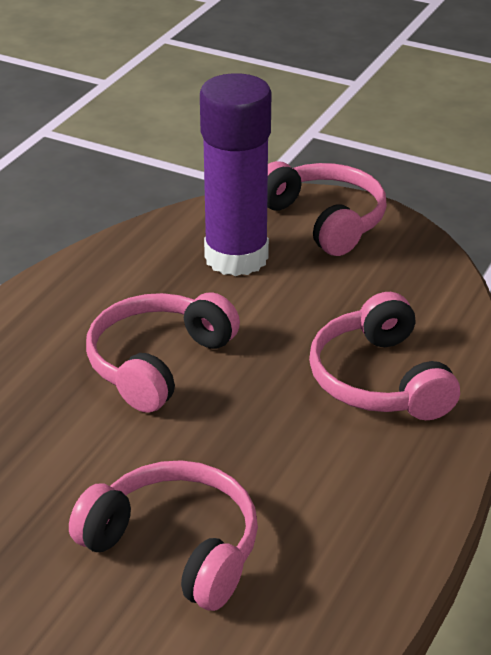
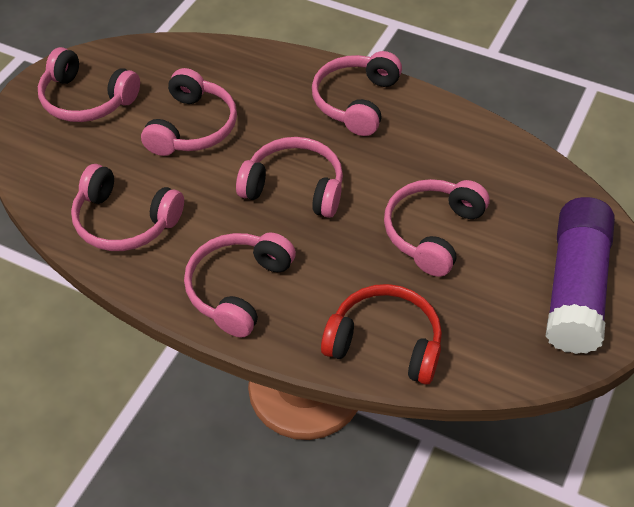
pink headphones: [69,460,258,611] [86,293,240,413] [267,161,387,256] [309,292,460,420] = 4 -> [38,47,140,122] [71,164,184,251] [141,68,237,156] [184,232,296,337] [236,137,343,218] [312,51,402,136] [384,179,489,277] = 7
red headphones: none = 0 -> [321,284,442,385] = 1

